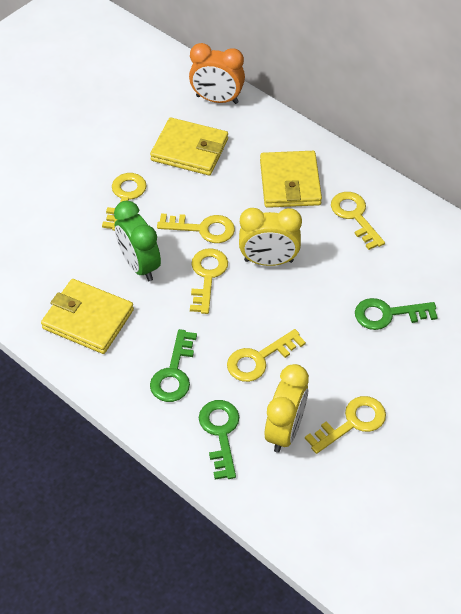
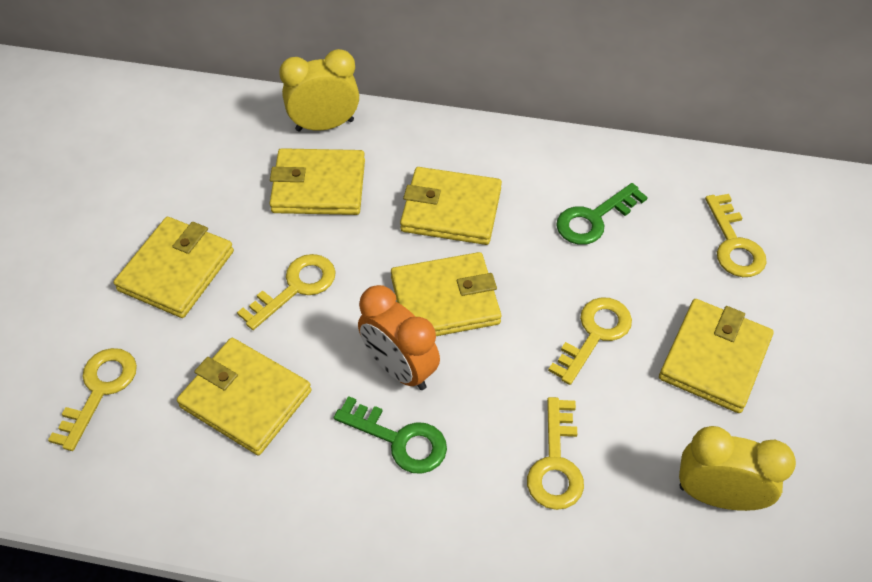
green clock: [114,201,161,281] = 1 -> none = 0
green key: [150,329,197,402] [199,400,239,480] [355,298,438,330] = 3 -> [334,396,447,474] [556,183,648,245] = 2
yellow key: [102,173,147,231] [157,213,235,243] [190,248,228,314] [227,329,306,382] [305,396,386,454] [331,192,385,250] = 6 -> [48,348,137,451] [237,254,336,330] [527,397,584,510] [548,297,632,385] [705,194,767,277] = 5
yellow wallet: [41,279,134,354] [150,117,228,176] [260,151,322,208] = 3 -> [114,217,234,318] [177,338,312,455] [270,148,365,215] [391,252,501,336] [400,167,502,245] [659,299,774,413] = 6

